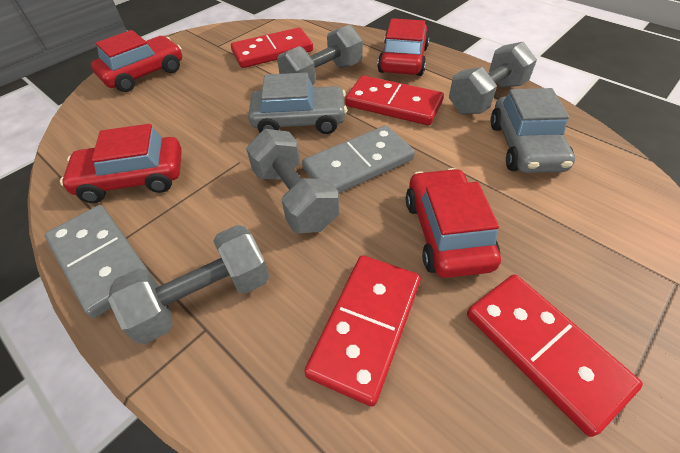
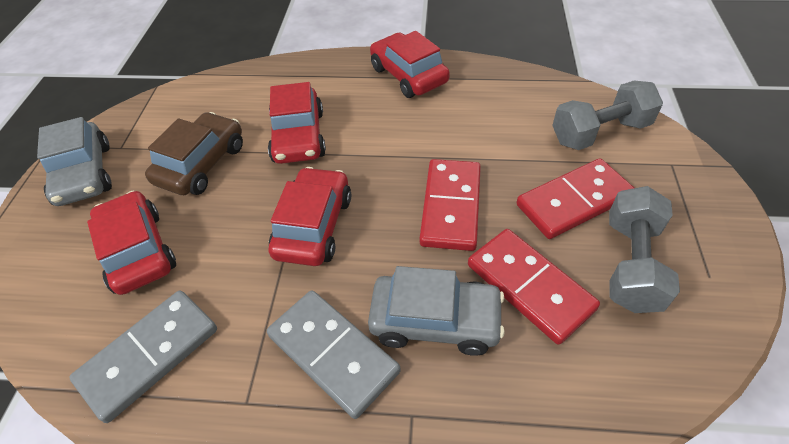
brown car: none = 0 -> [145,112,243,195] = 1
grey dumbbell: [108,225,270,344] [246,129,339,233] [277,24,363,85] [449,42,537,115] = 4 -> [552,81,663,150] [609,186,680,313] = 2
red domino: [231,27,313,68] [304,255,421,407] [345,75,444,125] [467,274,643,437] = 4 -> [419,159,481,251] [468,229,600,345] [516,158,634,239] = 3

